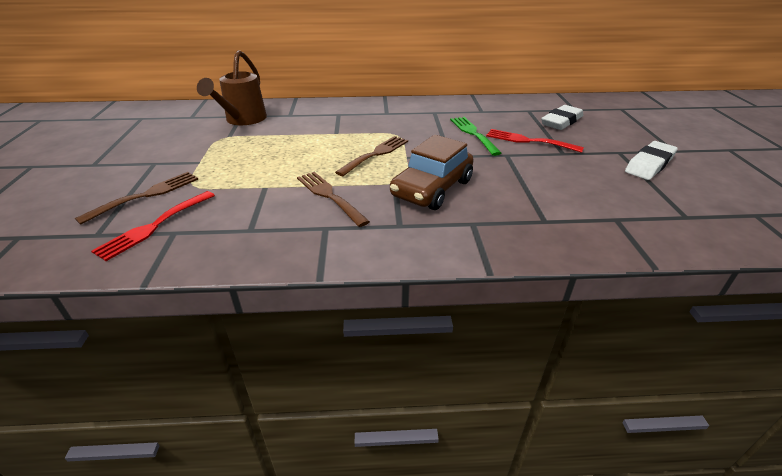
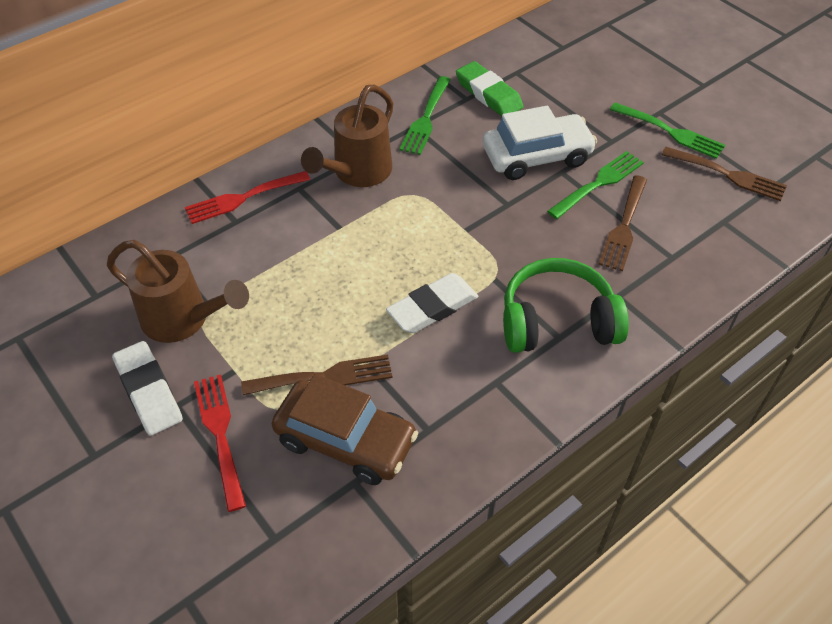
brown watering can: [197,50,267,125] = 1 -> [107,240,249,343] [301,85,394,187] = 2
green eraser: none = 0 -> [456,61,523,116] = 1
green fork: [450,117,502,156] = 1 -> [400,76,451,155] [547,151,644,219] [610,102,725,159] = 3
green headphones: none = 0 -> [503,258,629,353] = 1
white car: none = 0 -> [483,106,597,180] = 1

